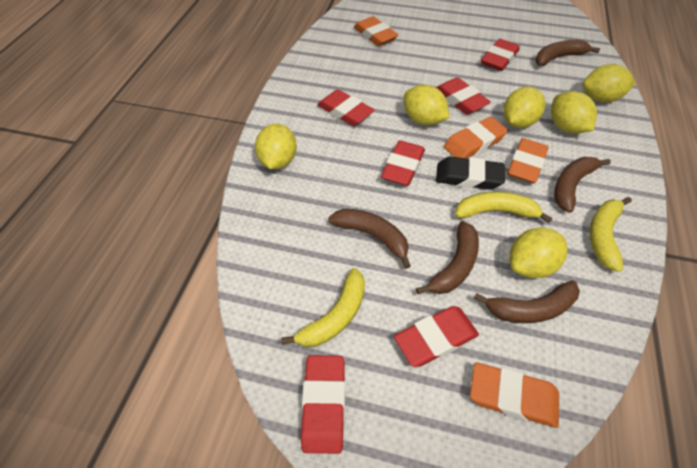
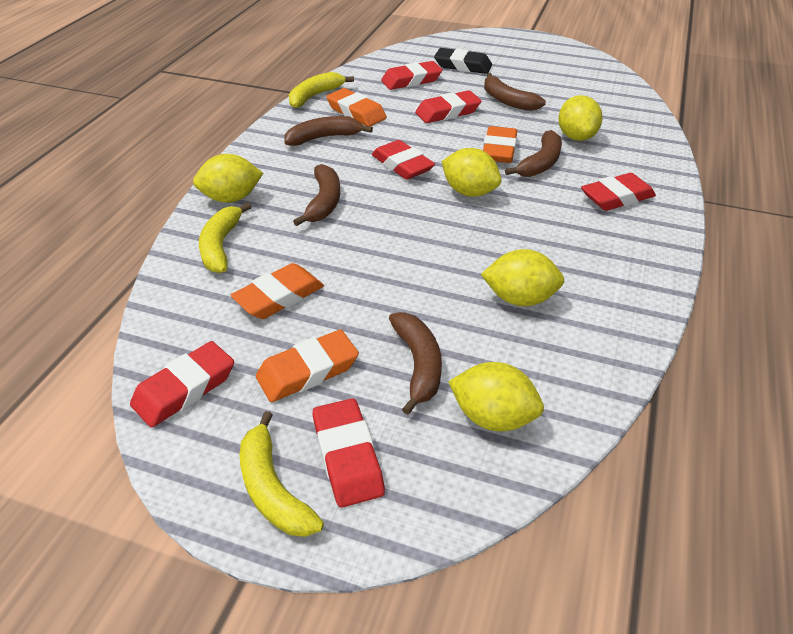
yellow lemon: [255,124,297,169] [403,85,449,125] [503,87,545,128] [510,228,568,278] [551,91,597,134] [583,64,636,102] = 6 -> [193,154,263,203] [442,148,501,197] [448,362,544,431] [481,249,564,306] [558,95,603,141] = 5

